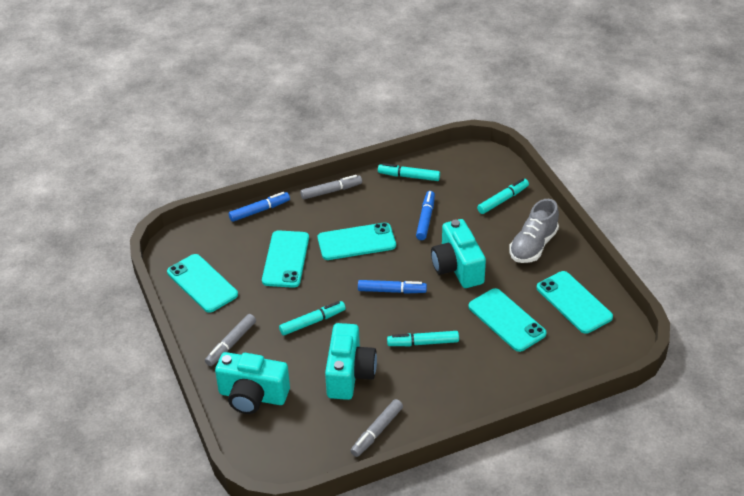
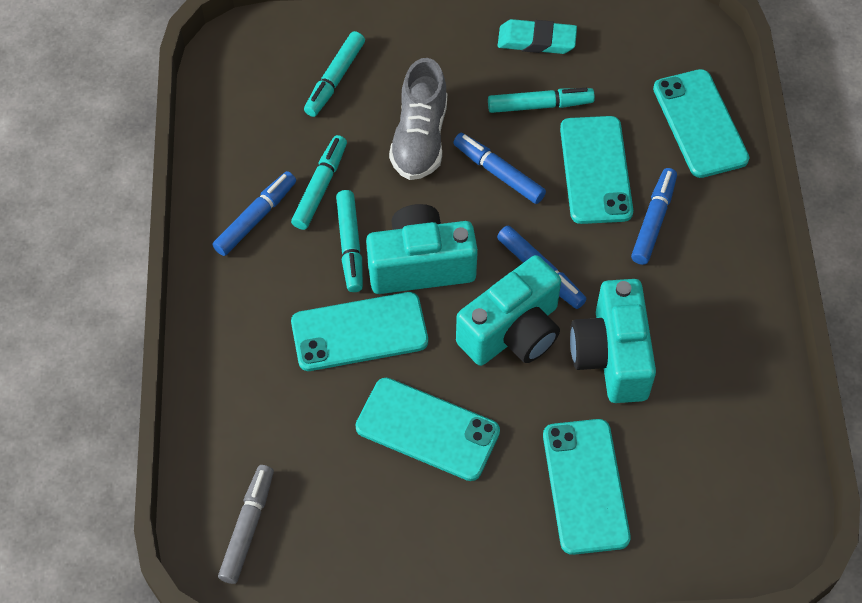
blue marker: [229,192,290,222] [358,280,427,294] [416,191,435,240] = 3 -> [212,171,296,256] [453,133,546,204] [497,226,586,309] [631,168,677,265] = 4
grey marker: [205,314,256,366] [300,175,362,199] [351,399,403,457] = 3 -> [218,465,274,584] = 1
turquoise eraser: none = 0 -> [498,19,577,54] = 1

